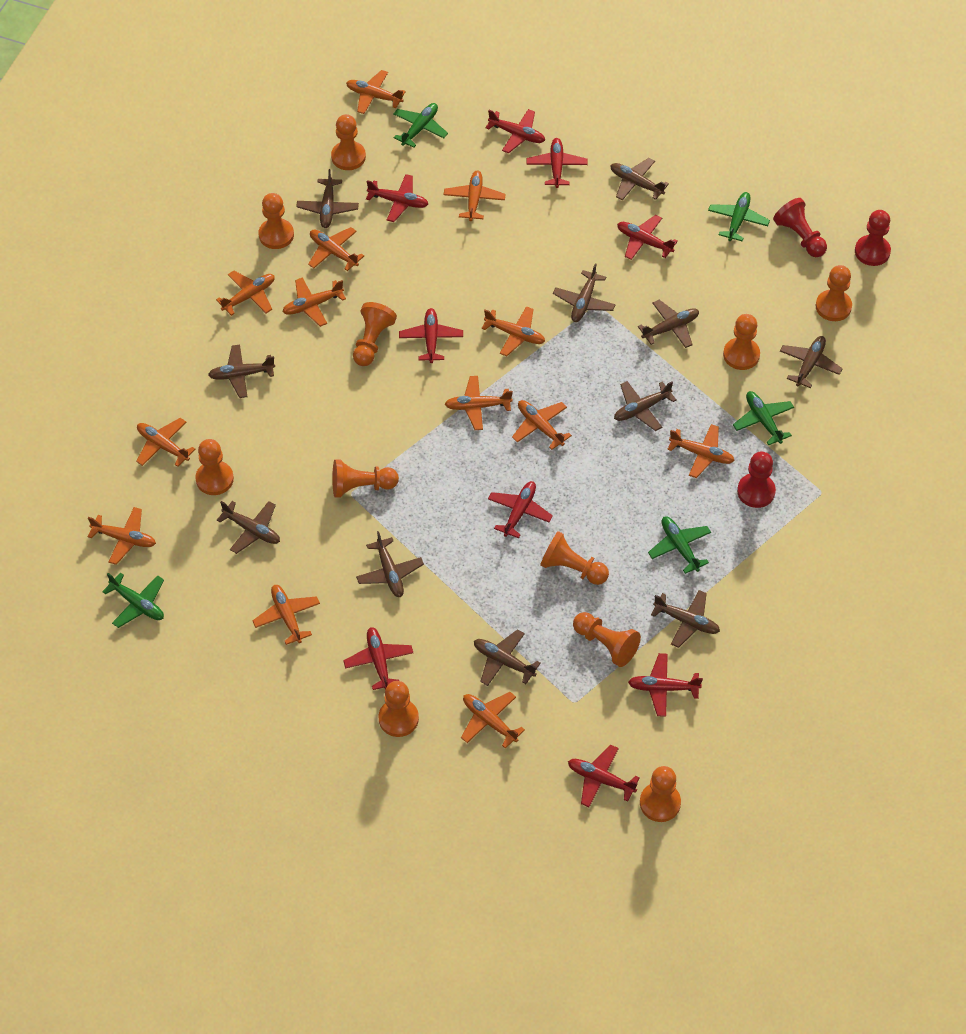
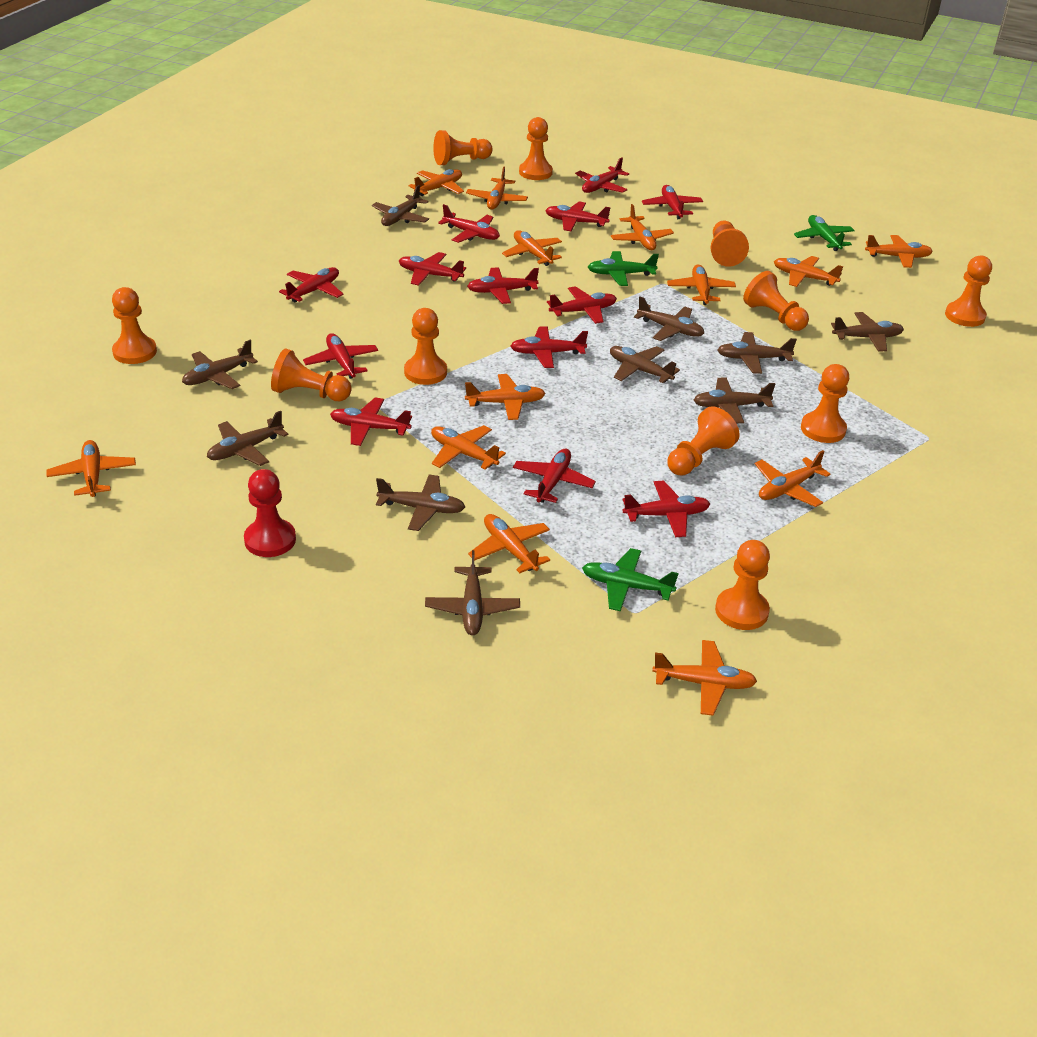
brown plane: [208,344,275,398] [217,501,280,554] [296,169,359,228] [356,531,424,597] [474,629,541,686] [553,263,616,322] [610,158,669,200] [614,381,677,431] [638,300,699,348] [651,590,720,648] [780,336,843,388] = 11 -> [182,340,258,389] [207,411,289,466] [372,185,429,226] [376,475,465,531] [425,550,520,635] [610,346,680,383] [634,296,704,341] [694,378,775,423] [717,332,797,374] [831,312,904,352] = 10
green plane: [102,573,164,628] [393,103,448,148] [648,516,711,574] [708,192,770,241] [733,391,794,445] = 5 -> [582,548,679,611] [588,251,659,286] [794,215,855,251] = 3
red pawn: [737,452,776,508] [773,198,827,257] [855,210,891,266] = 3 -> [244,469,296,557] = 1
red plane: [343,627,413,690] [366,174,428,222] [399,308,463,363] [485,109,545,153] [488,481,553,538] [526,138,587,188] [568,745,640,807] [617,215,678,260] [628,653,703,717] = 9 -> [279,267,344,302] [303,333,378,379] [330,398,412,446] [399,252,466,286] [438,204,500,243] [467,267,539,304] [510,327,588,368] [513,449,596,503] [545,202,611,231] [547,286,617,324] [575,157,629,193] [623,480,710,537] [642,185,703,219] = 13

